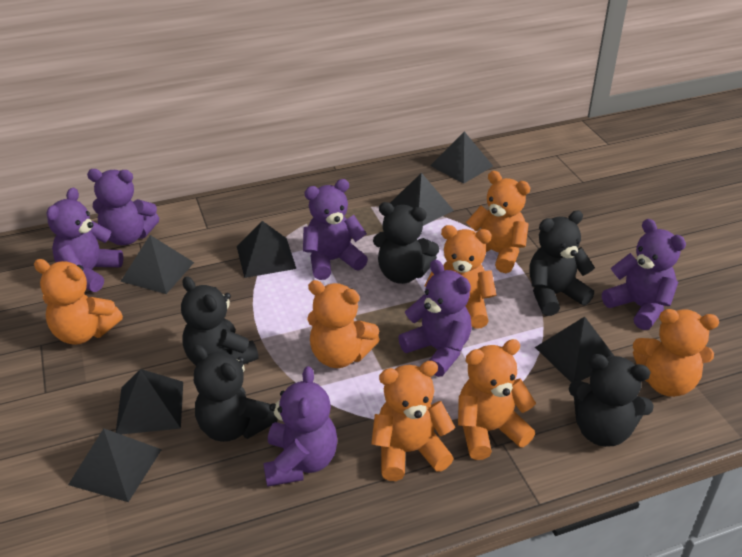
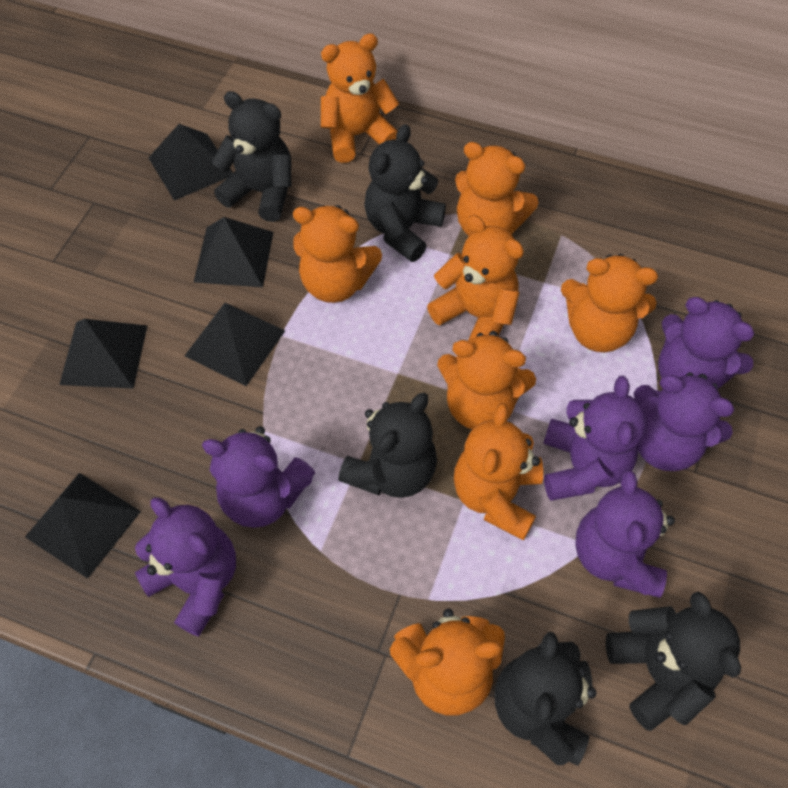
black pyramid: [68,428,162,502] [116,369,183,434] [121,235,194,294] [237,221,296,278] [390,173,454,226] [430,131,493,184] [535,316,614,383] = 7 -> [25,473,141,579] [59,319,147,389] [148,124,233,201] [185,303,285,386] [194,217,274,287] = 5
orange teddy bear: [34,259,123,345] [307,280,380,368] [371,361,455,481] [425,225,497,329] [458,339,536,460] [466,171,530,273] [633,309,719,397] = 7 -> [293,205,382,303] [321,33,399,163] [390,609,505,715] [427,215,524,341] [437,331,536,430] [454,403,543,540] [455,142,538,236] [561,254,658,352] = 8

